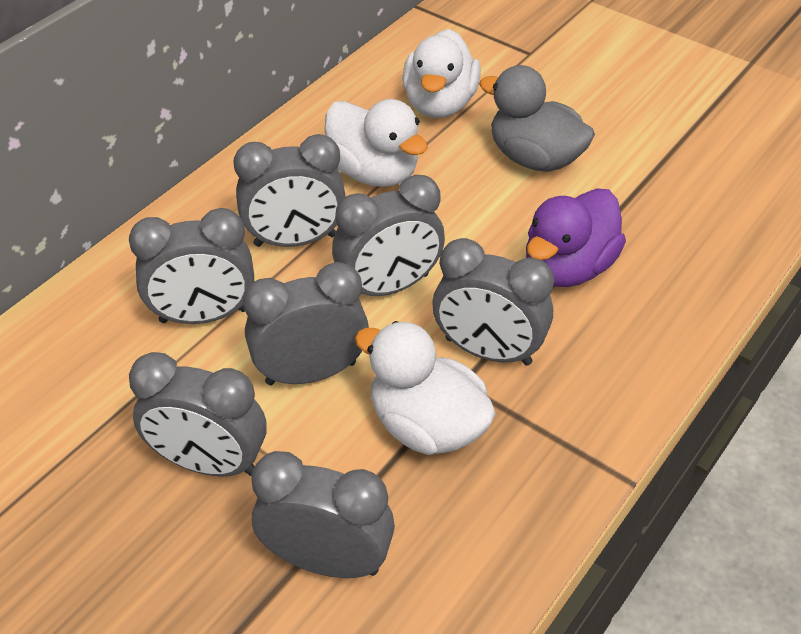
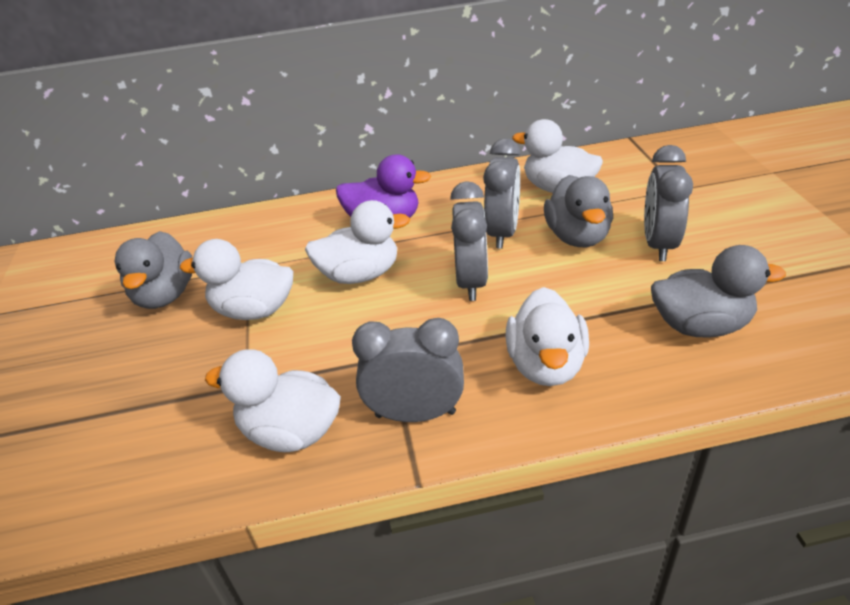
grey clock: [129,208,254,324] [129,352,267,477] [233,134,346,247] [243,262,369,385] [251,451,395,578] [332,175,445,296] [433,238,554,366] = 7 -> [352,318,464,422] [450,181,488,301] [483,138,521,249] [644,145,693,261] = 4
grey duck: [479,65,595,172] = 1 -> [115,231,192,309] [544,175,613,247] [651,245,786,338] = 3
white duck: [324,99,428,187] [355,321,496,455] [402,29,481,118] = 3 -> [180,239,293,320] [205,349,341,452] [305,200,410,284] [505,287,589,386] [512,119,603,193] = 5

